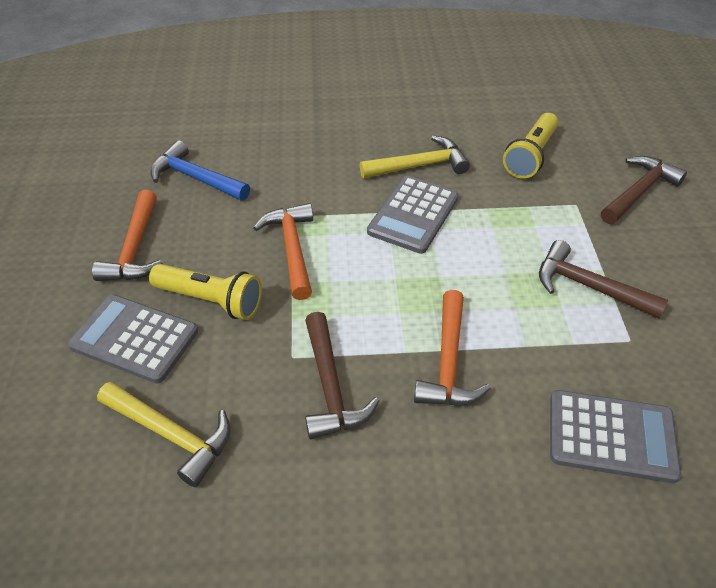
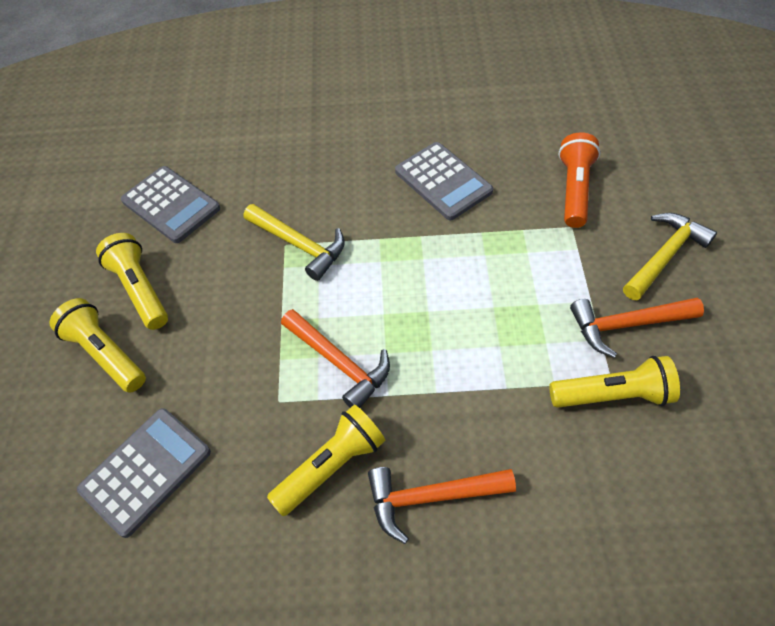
blue hammer: [151,140,250,201] = 1 -> none = 0
brown hammer: [305,312,379,439] [539,240,668,319] [601,156,687,224] = 3 -> none = 0
orange flashlight: none = 0 -> [558,132,601,228] = 1
yellow flashlight: [149,264,262,320] [503,113,558,179] = 2 -> [49,298,146,393] [96,233,168,330] [267,405,386,516] [549,356,680,408] = 4

